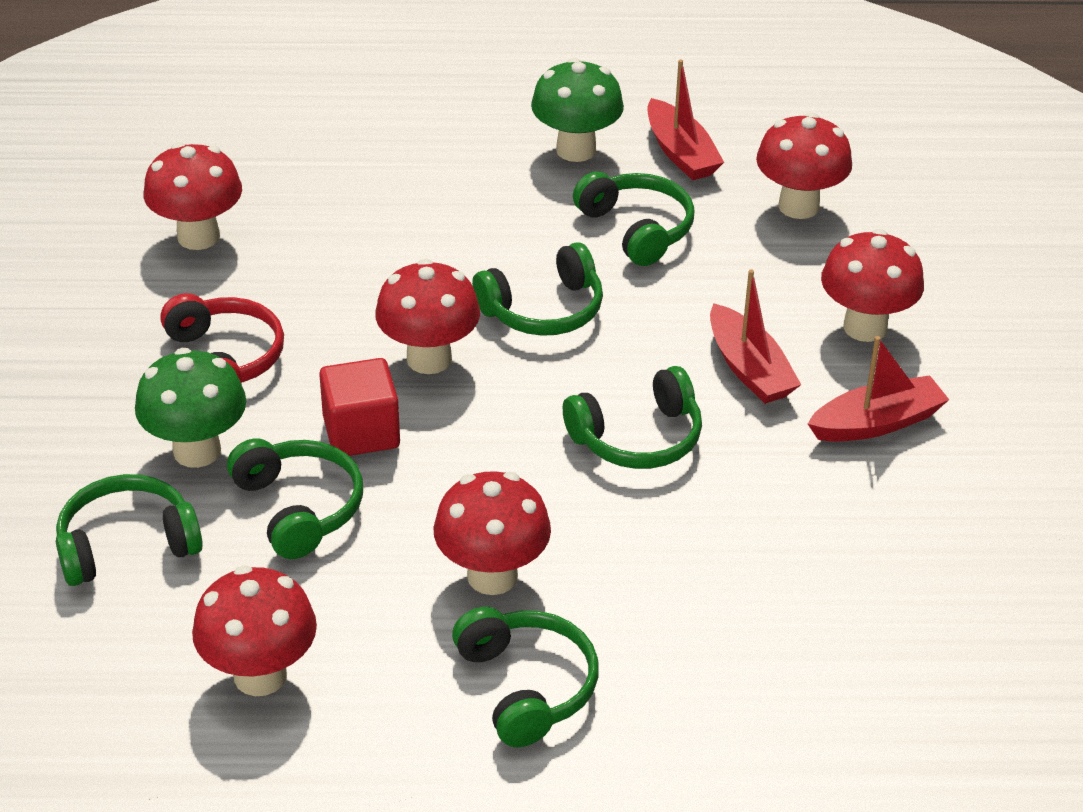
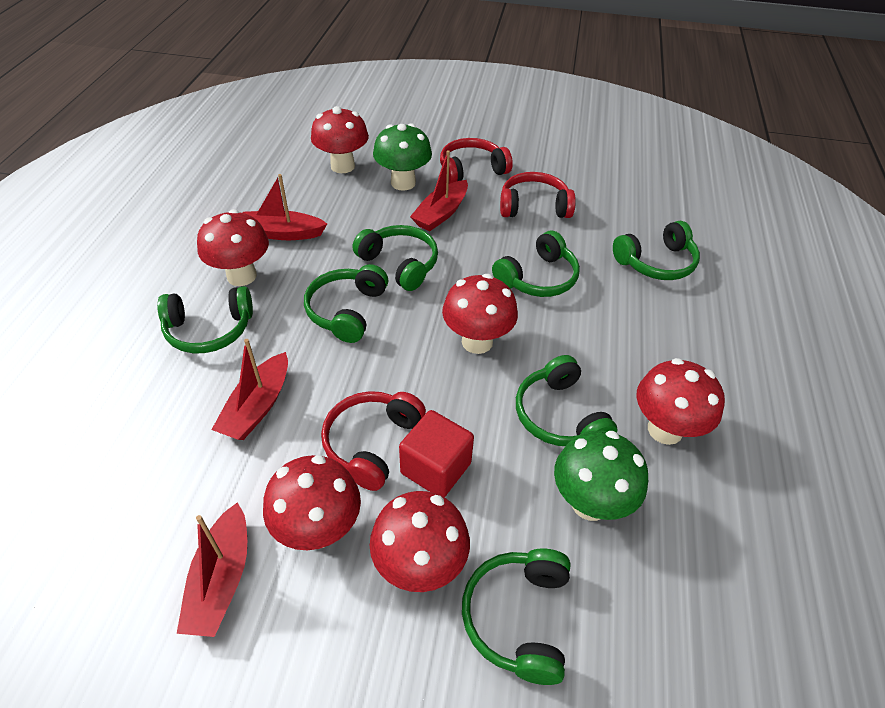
green headphones: [56,474,203,586] [227,438,363,559] [452,607,599,747] [472,242,603,336] [563,366,702,469] [573,171,694,266] = 6 -> [157,286,253,353] [304,264,388,343] [353,225,438,291] [462,549,571,685] [492,231,580,297] [516,355,617,446] [613,221,700,280] = 7
red boat: [647,59,724,180] [710,269,801,404] [808,336,949,442] = 3 -> [177,502,247,637] [211,339,288,440] [242,174,327,240] [410,150,468,231] = 4
red headphones: [160,293,284,383] = 1 -> [321,391,426,491] [440,138,513,184] [500,172,576,218] = 3

